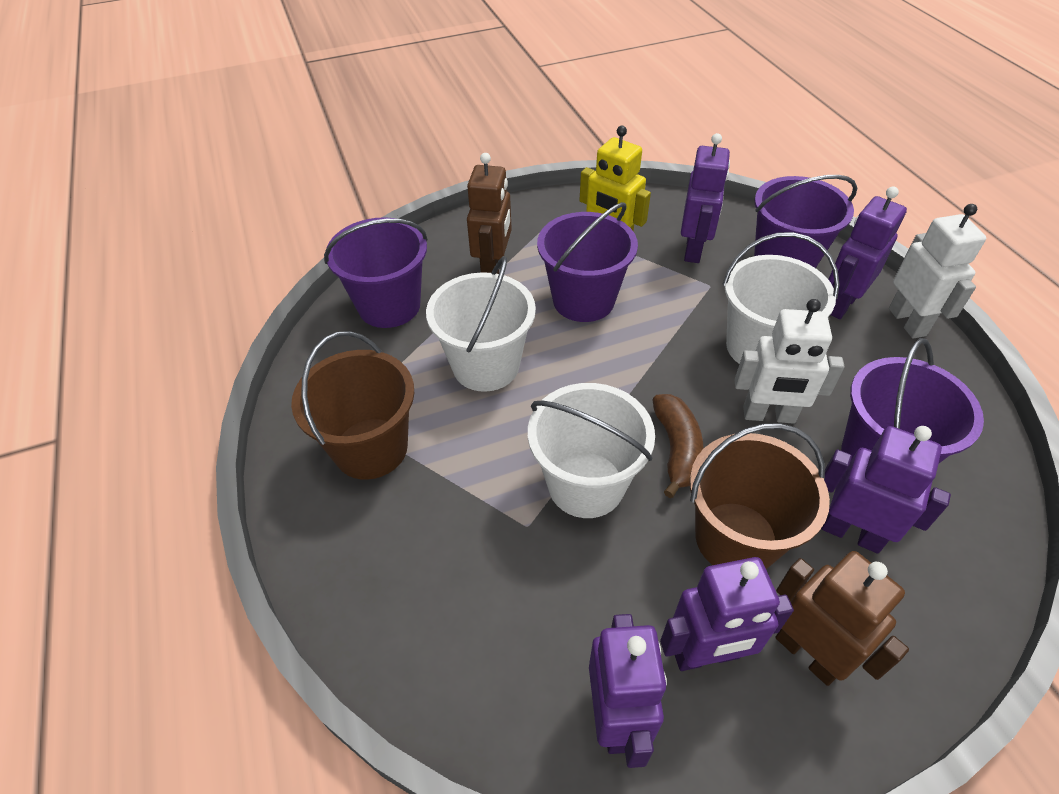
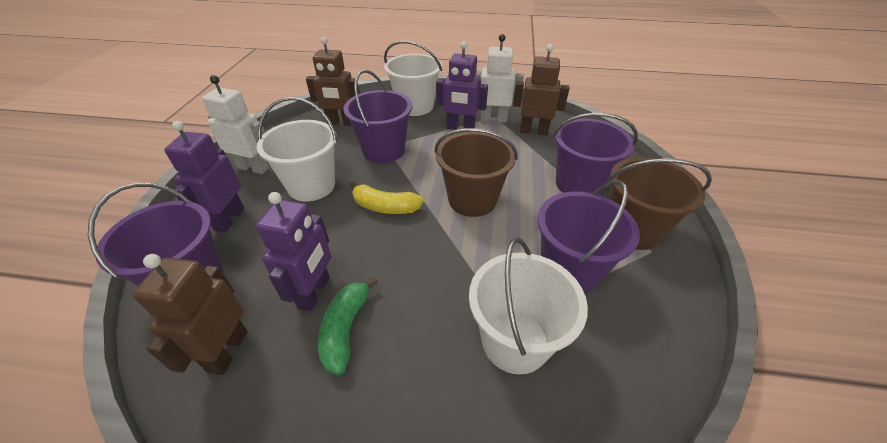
brown banana: [653,394,703,498] = 1 -> none = 0
brown robot: [467,153,512,274] [775,551,909,686] = 2 -> [133,254,248,375] [306,37,360,126] [513,44,569,135] = 3
green banana: none = 0 -> [318,276,378,375] = 1
purple robot: [589,614,667,768] [660,557,794,671] [681,133,730,263] [821,426,951,553] [828,186,907,319] = 5 -> [164,121,244,232] [256,192,331,311] [436,41,488,130] = 3
yellow banana: none = 0 -> [350,181,424,214] = 1
yellow robot: [580,126,651,231] = 1 -> none = 0

